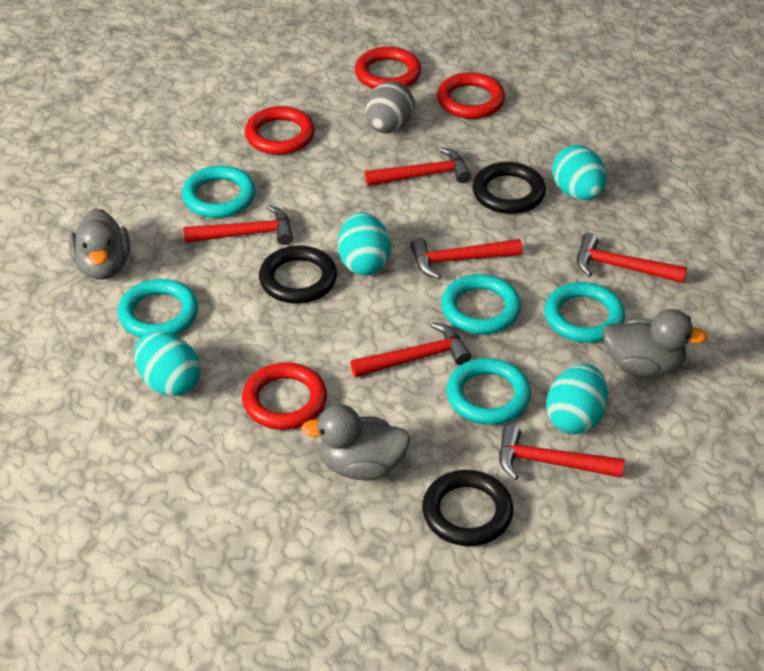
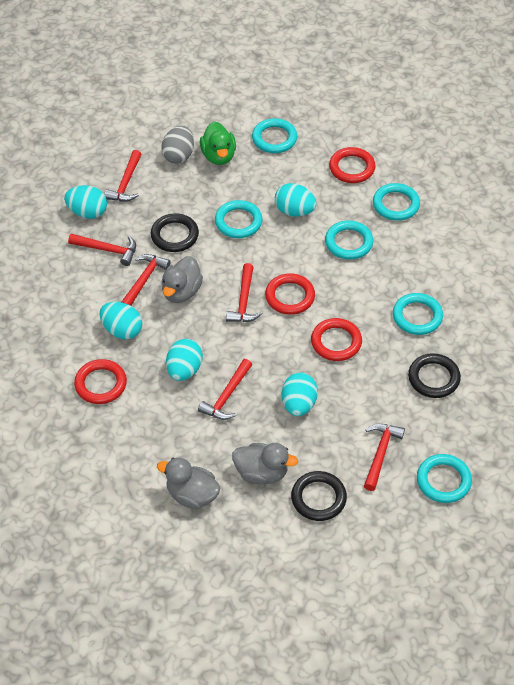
green duck: none = 0 -> [200,121,236,165] = 1
turquoise egg: [134,332,200,396] [338,212,391,275] [546,364,608,434] [552,145,607,200] = 4 -> [64,185,107,219] [100,302,142,339] [166,339,203,381] [275,183,316,217] [282,373,318,416] = 5
turquoise ring: [118,279,198,338] [182,165,255,218] [441,274,521,334] [446,358,531,425] [544,282,625,343] = 5 -> [215,200,263,238] [252,118,297,153] [325,221,373,260] [373,183,420,221] [393,293,443,335] [417,454,472,503] = 6

